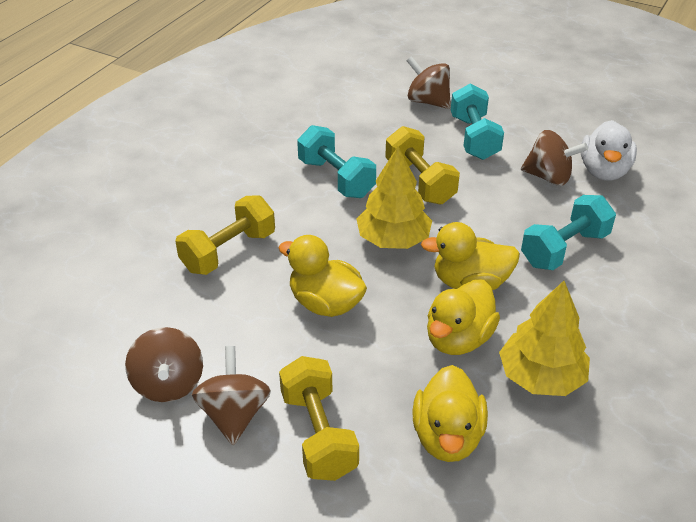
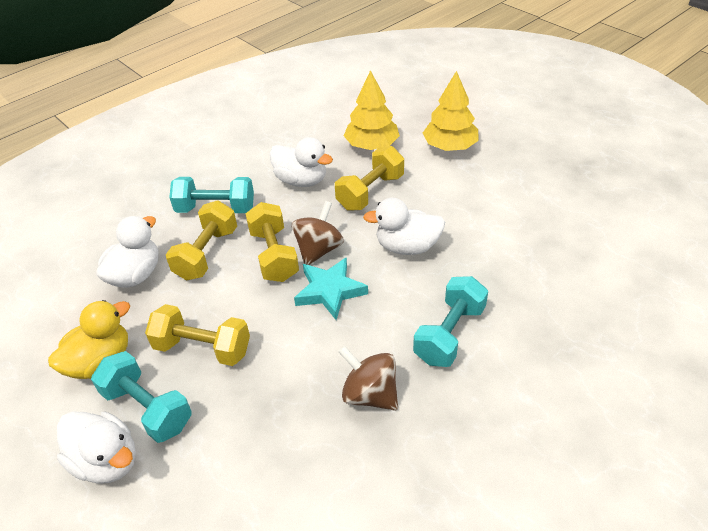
brown spinning top: [125,327,203,402] [192,346,271,445] [406,56,451,109] [521,130,588,186] = 4 -> [292,201,344,265] [338,346,398,411] = 2
turquoise star: none = 0 -> [294,257,368,320] = 1
white duck: [581,120,637,181] = 1 -> [57,412,136,484] [96,216,159,288] [270,137,333,187] [363,198,445,255] = 4
yellow duck: [279,235,367,317] [413,365,488,462] [421,222,520,290] [427,279,500,355] = 4 -> [48,300,130,379] = 1
yellow dumbbell: [175,195,275,275] [279,356,359,481] [385,126,460,205] = 3 -> [145,304,250,366] [166,201,237,280] [245,202,299,282] [335,146,404,211] = 4

